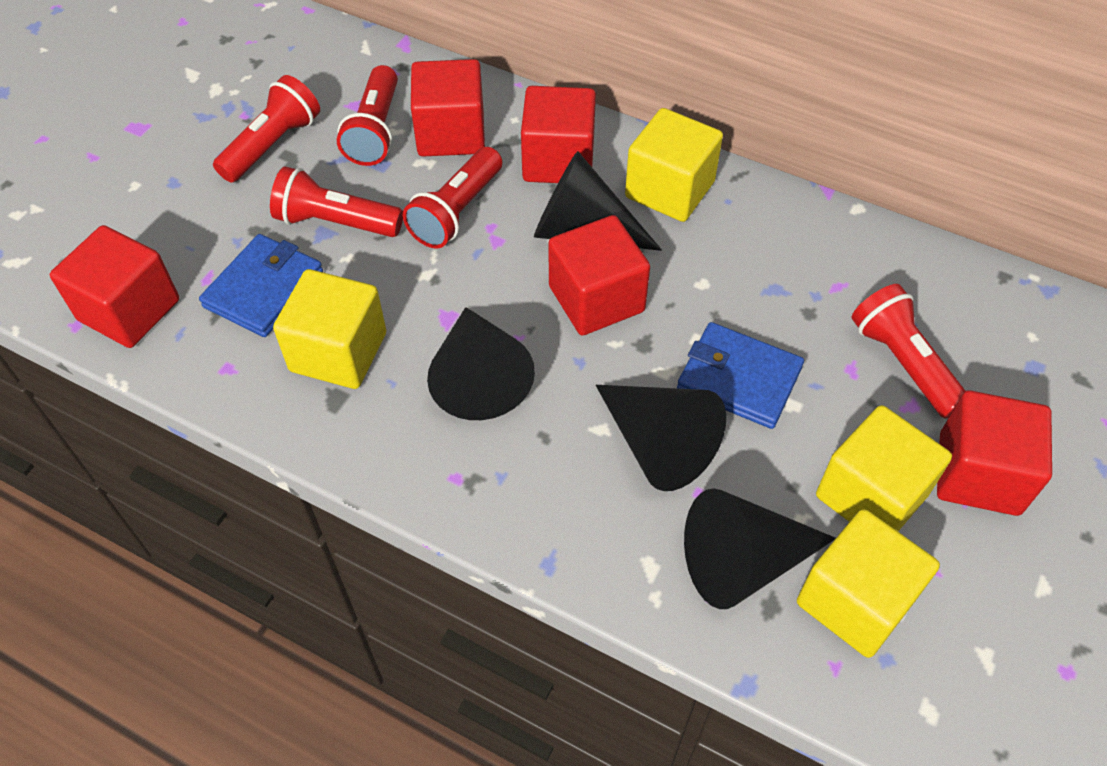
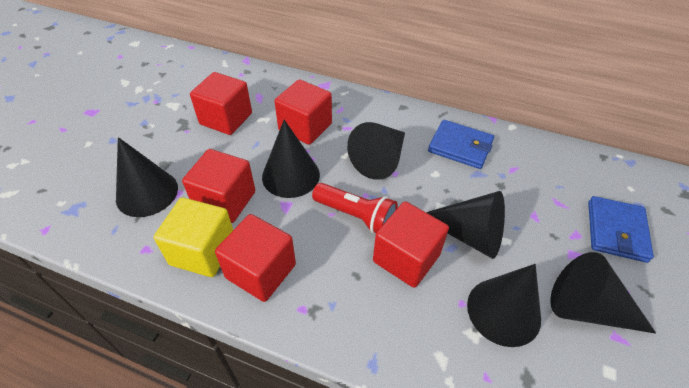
black cone: [427,307,535,420] [534,151,662,251] [596,385,726,491] [684,489,836,609] = 4 -> [116,137,178,217] [262,120,320,198] [347,122,405,180] [426,191,505,259] [467,264,541,347] [550,252,656,334] = 6
red flashlight: [213,75,320,183] [270,167,403,237] [337,65,398,166] [403,147,502,249] [852,284,965,419] = 5 -> [312,183,398,234] = 1
yellow cube: [273,269,386,389] [625,108,723,222] [797,509,940,658] [816,405,952,531] = 4 -> [154,198,233,277] = 1

